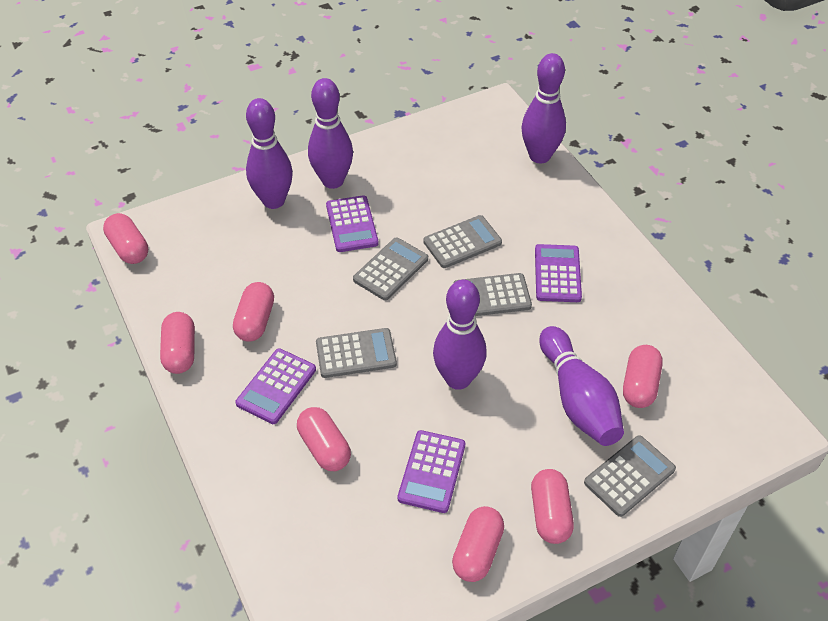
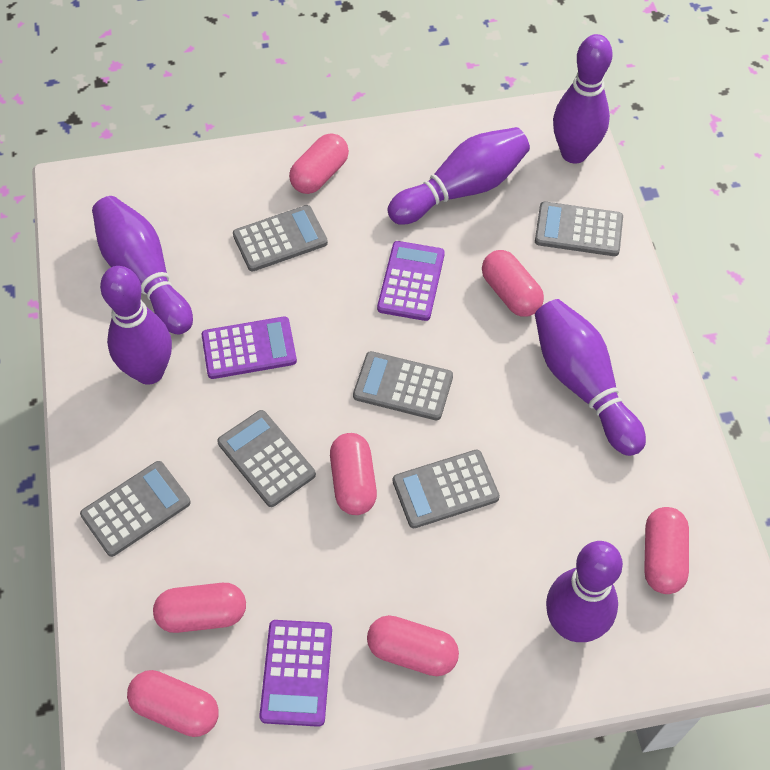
grey calculator: [316,328,397,378] [353,237,428,301] [423,215,502,268] [454,273,532,316] [584,435,676,517] = 5 -> [80,461,191,557] [217,410,316,507] [233,205,328,272] [353,351,453,420] [393,450,500,528] [535,202,623,256] = 6
purple bowling pin: [246,98,293,209] [308,78,353,189] [433,279,487,390] [521,53,566,164] [539,326,624,446] = 5 -> [92,196,193,334] [100,266,172,385] [387,127,530,225] [535,299,646,456] [546,541,623,642] [553,34,613,163] = 6
purple calculator: [235,349,316,424] [326,195,379,252] [398,430,465,513] [535,244,582,302] = 4 -> [201,316,297,379] [259,620,332,727] [377,241,445,321] = 3

